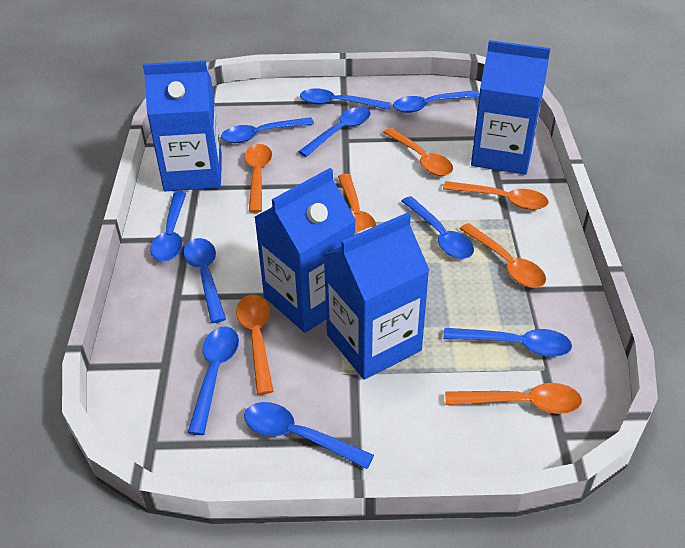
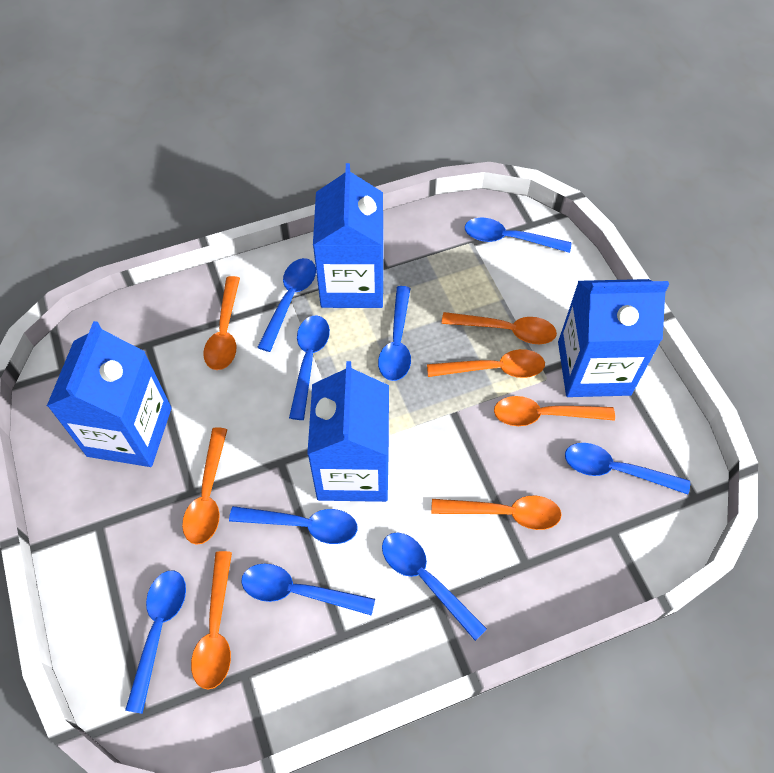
blue spoon: [150,192,187,261] [184,238,226,323] [187,326,239,435] [221,117,314,143] [244,402,374,469] [298,107,371,157] [300,88,390,110] [393,90,479,113] [402,196,474,259] [443,328,572,357] = 10 -> [125,570,186,714] [229,506,358,544] [241,563,375,616] [257,258,316,352] [289,316,330,420] [378,286,411,381] [382,532,487,641] [465,217,572,253] [565,443,690,494] = 9

